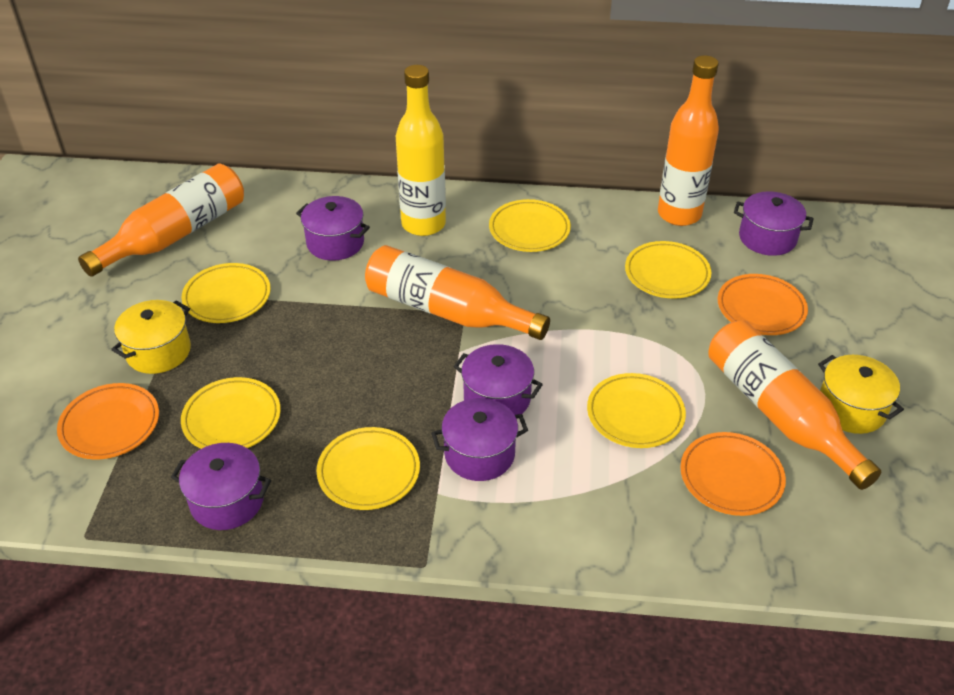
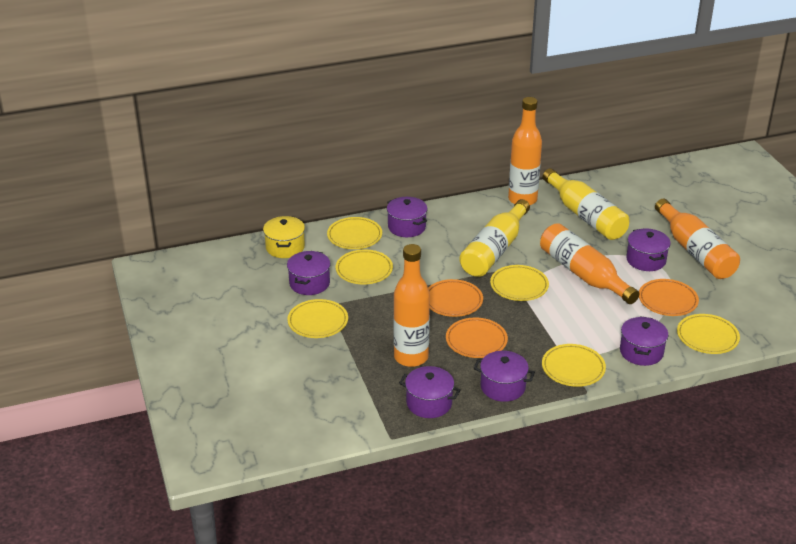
purple pot: [171,443,271,530] [296,196,370,261] [431,398,528,481] [453,344,543,415] [734,191,814,256] = 5 -> [287,251,330,295] [387,197,427,237] [399,366,460,418] [474,351,535,402] [620,316,668,366] [626,228,671,271] = 6
yellow bottle: [396,65,446,236] = 1 -> [459,199,530,277] [543,168,630,240] = 2
yellow pot: [111,300,191,374] [818,355,904,434] = 2 -> [263,216,305,258] = 1

